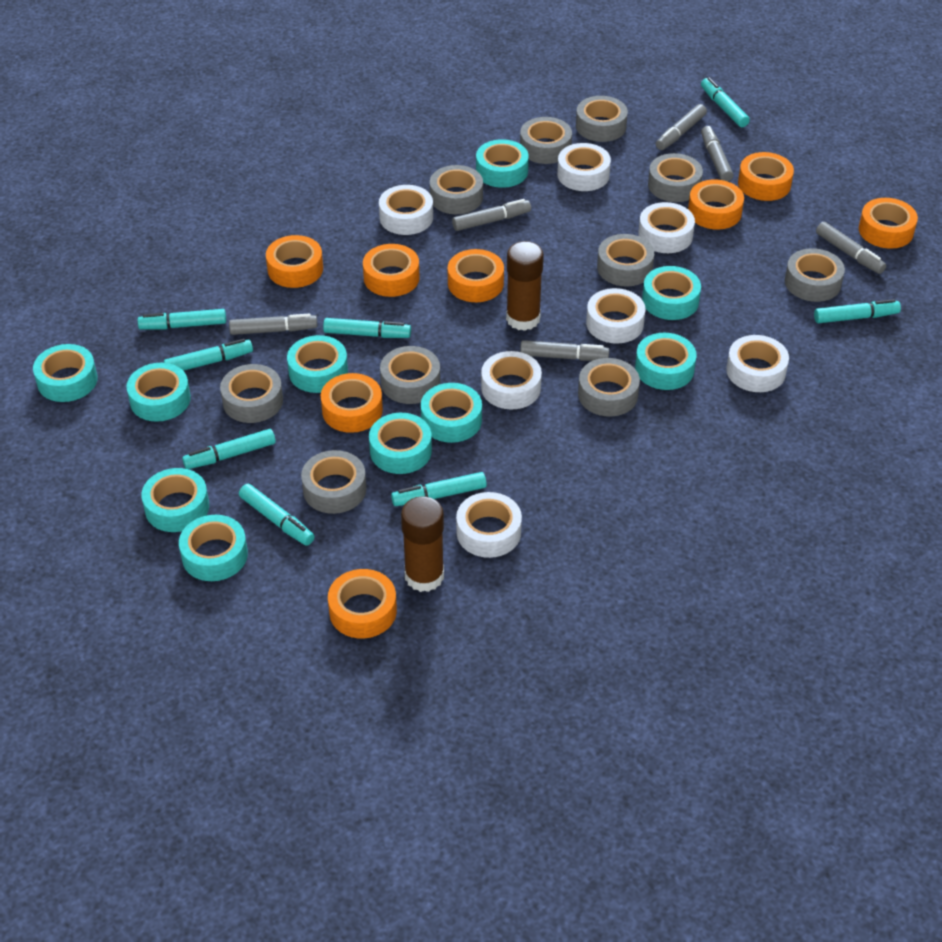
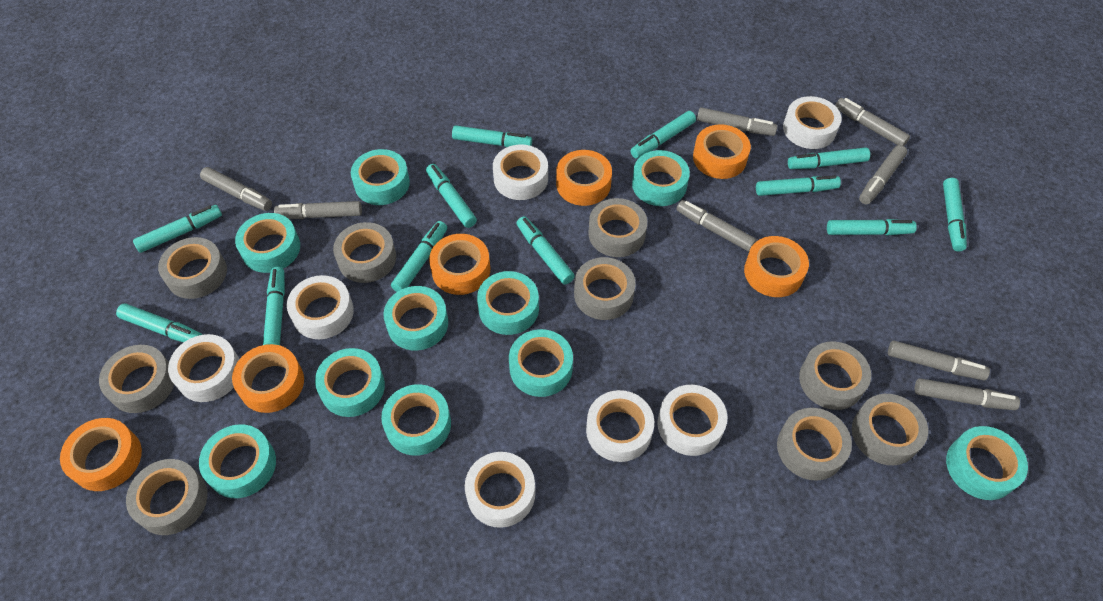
brown glue stick: [401,496,444,592] [506,241,544,331] = 2 -> none = 0
grey marker: [229,314,317,335] [452,199,531,231] [520,340,609,361] [656,104,707,150] [701,126,733,181] [816,222,886,274] = 6 -> [200,167,272,211] [274,201,362,219] [676,200,757,252] [697,107,778,136] [835,98,910,146] [859,145,907,204] [888,341,990,380] [915,378,1020,410] = 8
grey tape: [220,364,283,423] [301,450,366,514] [380,346,440,404] [430,165,483,214] [520,117,572,164] [576,96,628,142] [578,358,640,417] [597,234,654,287] [648,153,703,202] [785,248,845,302] = 10 -> [99,345,174,413] [126,459,208,535] [158,237,227,299] [333,222,396,283] [574,257,636,320] [588,198,647,257] [777,408,852,481] [799,342,871,410] [852,394,928,465] = 9
orange tape: [266,235,323,288] [321,373,383,433] [328,569,397,638] [363,244,420,297] [448,249,504,302] [688,179,744,230] [738,152,794,201] [859,198,918,249] = 8 -> [60,418,142,491] [232,344,304,413] [429,234,490,295] [556,150,612,206] [693,124,751,179] [744,236,809,297] = 6
turquoise marker: [138,309,226,330] [164,339,253,371] [182,429,276,469] [239,484,315,546] [323,318,411,338] [391,472,487,506] [701,77,750,127] [814,299,901,323] = 8 -> [116,304,202,342] [133,205,222,253] [263,267,285,345] [391,221,447,292] [426,164,477,228] [452,125,532,147] [516,216,575,285] [630,111,696,159] [756,175,841,196] [788,147,870,169] [827,219,917,235] [943,178,967,251] = 12

